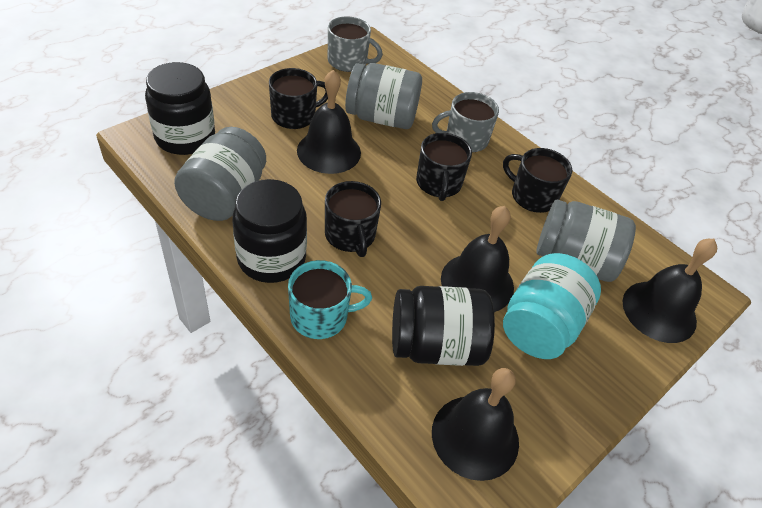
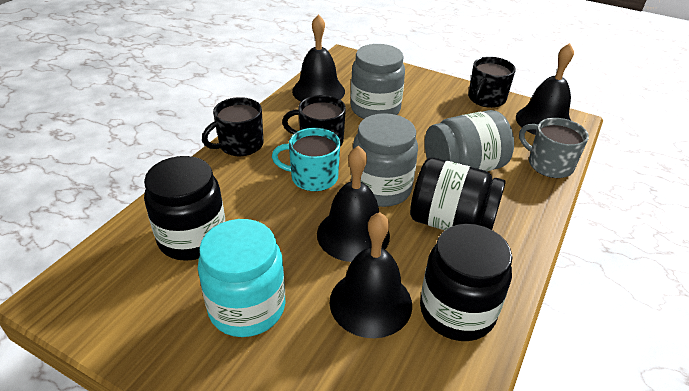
black mug: [269,68,328,129] [325,181,381,257] [416,133,472,201] [503,148,573,213] = 4 -> [202,97,263,156] [282,95,346,147] [468,57,516,108] = 3
grey mug: [328,16,383,72] [432,92,499,153] = 2 -> [519,118,589,178] = 1

